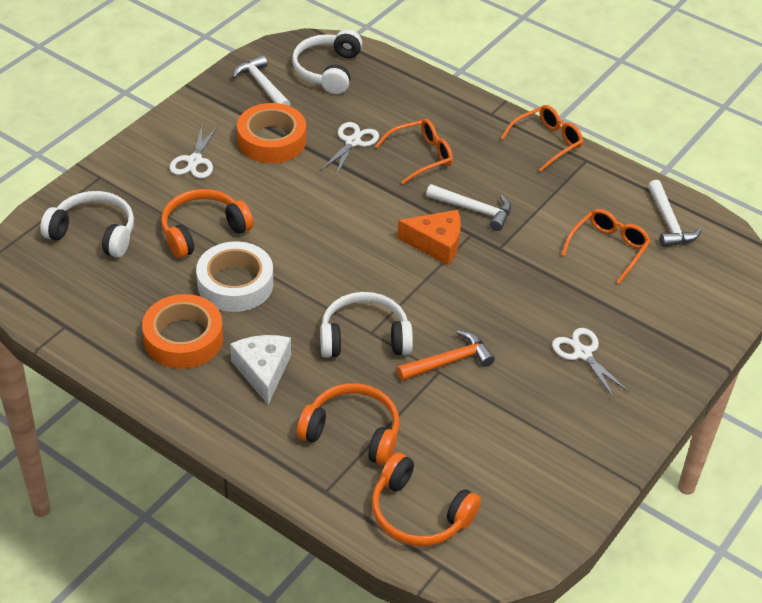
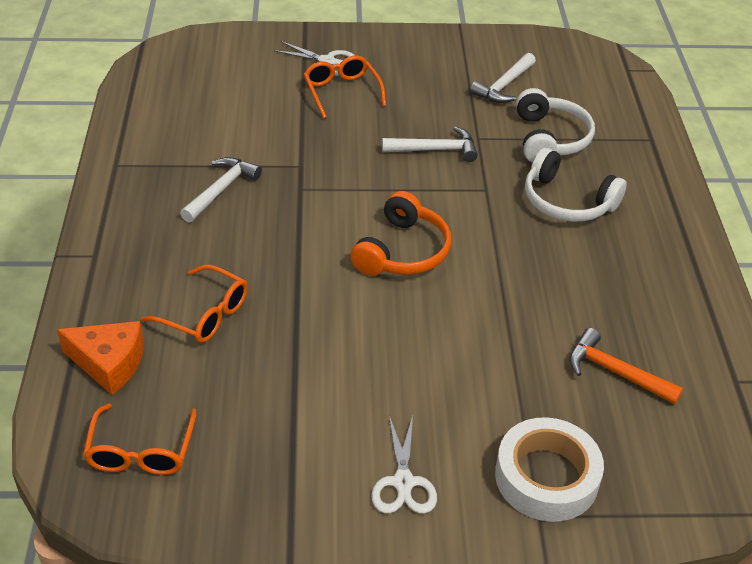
orange headphones: [161,189,253,258] [297,383,400,465] [372,452,481,546] = 3 -> [351,191,451,276] = 1
orange tape: [142,294,223,369] [237,103,306,163] = 2 -> none = 0
white cheese: [230,335,291,405] = 1 -> none = 0
white headphones: [40,191,134,258] [292,29,362,94] [320,292,413,358] = 3 -> [516,88,595,163] [525,148,627,222] = 2
white scissors: [169,126,218,179] [321,122,379,176] [552,328,630,398] = 3 -> [273,41,355,76] [371,416,437,514] = 2

